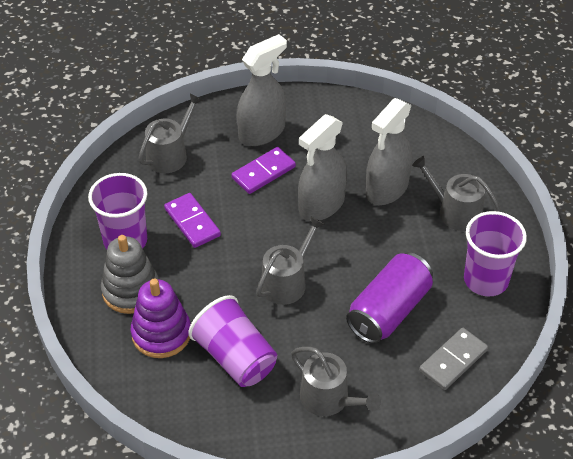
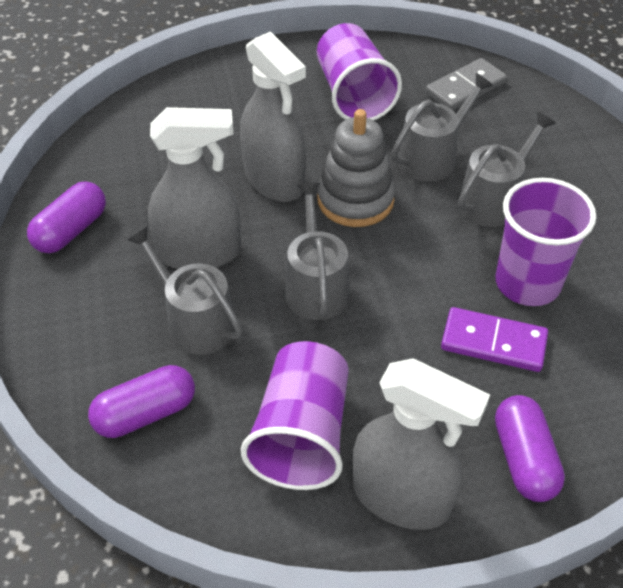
purple can: [346,253,433,344] = 1 -> none = 0
purple capsule: none = 0 -> [27,182,106,253] [88,365,195,438] [495,395,565,502] = 3
purple domino: [164,193,221,248] [231,147,296,194] = 2 -> [441,307,548,372] = 1
purple stacking toy: [131,279,191,358] = 1 -> none = 0

